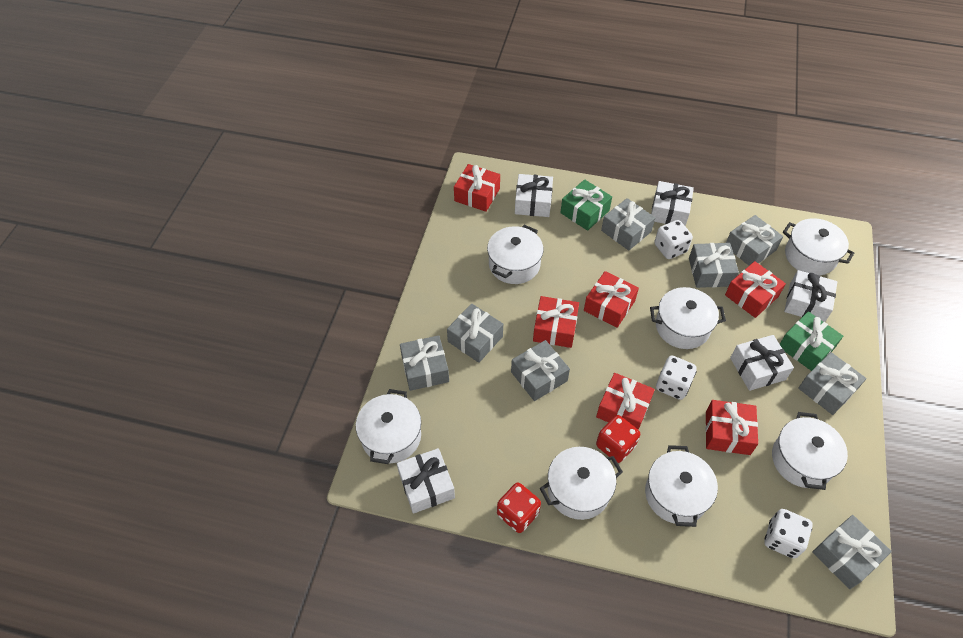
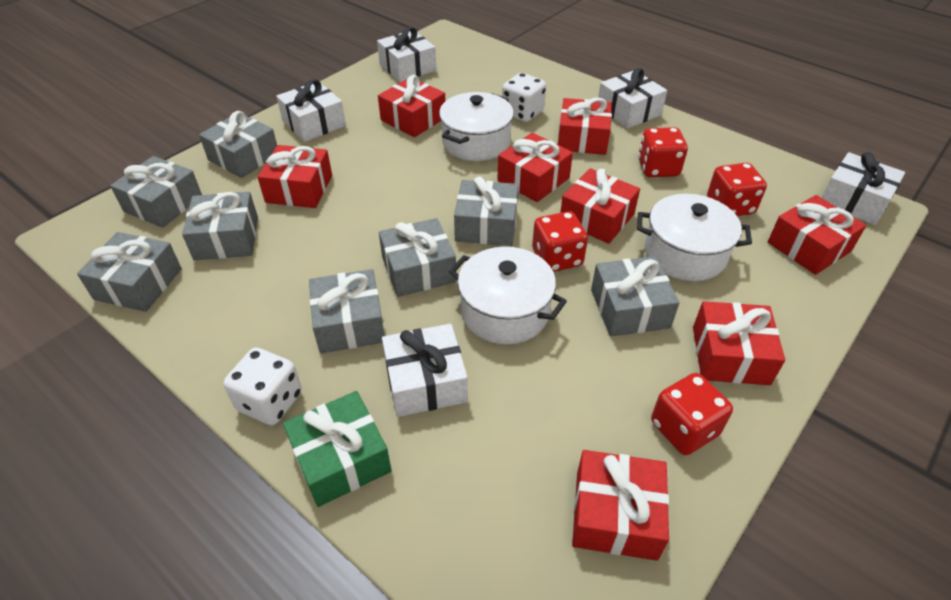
green gift: [560,179,612,231] [780,311,843,371] = 2 -> [283,391,392,507] = 1
red dice: [497,482,541,533] [596,415,640,463] = 2 -> [532,211,588,272] [638,127,688,177] [651,373,733,455] [707,163,767,216] = 4
red gift: [454,164,500,212] [533,296,579,348] [584,271,639,328] [596,373,655,430] [705,400,758,455] [725,261,786,318] = 6 -> [257,145,332,208] [378,75,445,137] [497,132,573,202] [558,97,612,155] [560,168,640,244] [572,450,669,561] [693,301,785,385] [768,195,866,275] = 8
white dice: [654,220,693,259] [656,355,697,400] [764,509,813,558] = 3 -> [223,347,302,425] [502,73,546,122] = 2
white pot: [356,389,421,464] [487,225,544,284] [540,447,623,520] [645,445,718,527] [650,287,726,349] [772,412,848,490] [783,218,854,276] = 7 -> [439,92,514,161] [449,247,567,344] [637,194,752,281] = 3

